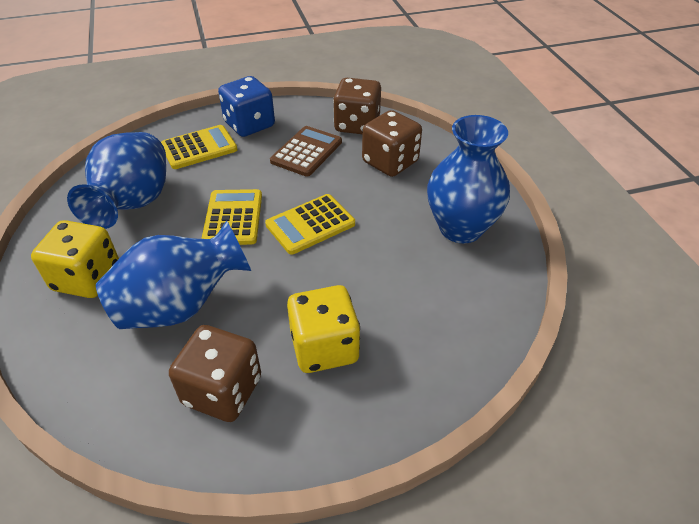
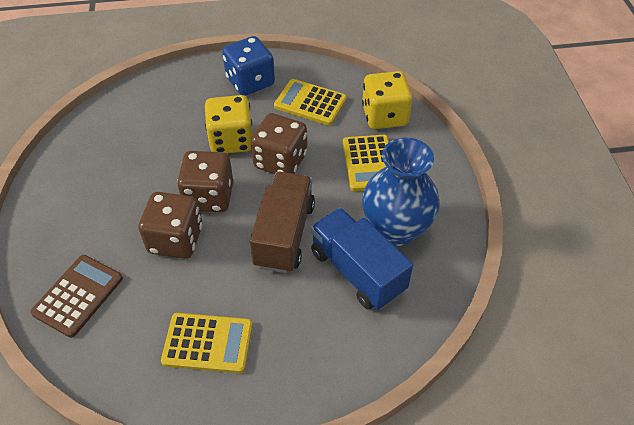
blue truck: none = 0 -> [311,208,413,310] = 1
blue vase: [67,132,166,229] [96,221,251,329] [427,115,510,243] = 3 -> [362,137,440,246] = 1
brown truck: none = 0 -> [250,172,315,273] = 1

